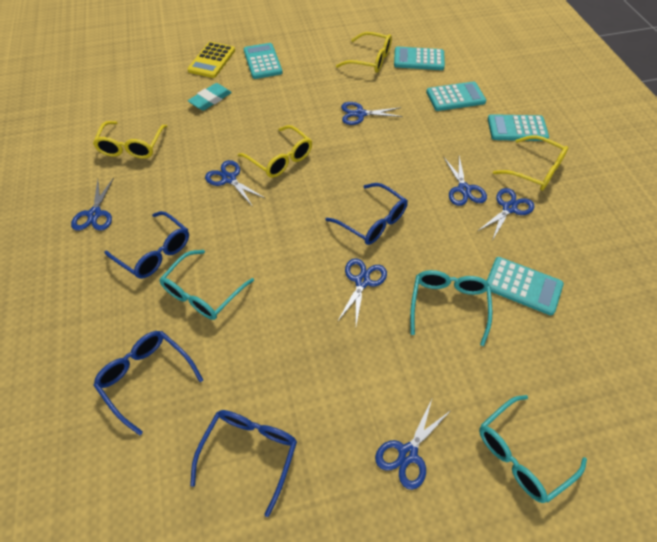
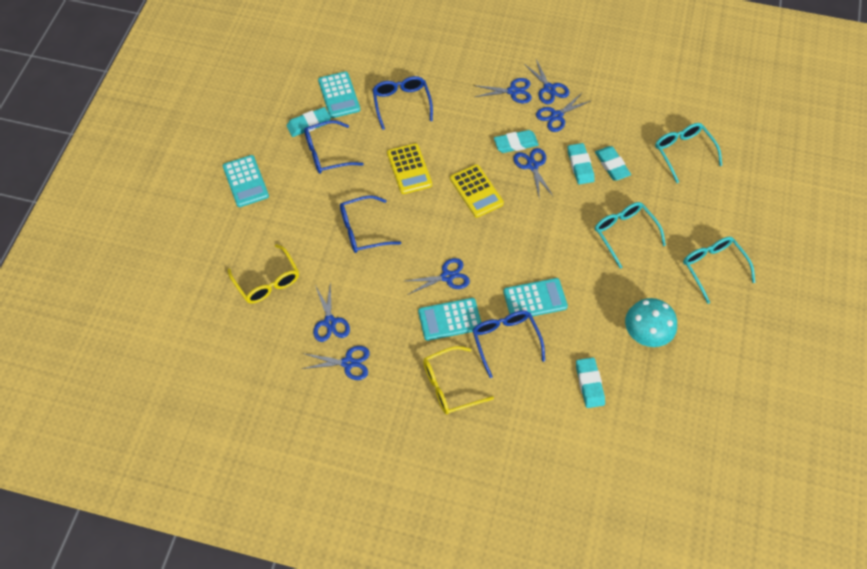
turquoise calculator: [244,43,283,79] [394,47,445,70] [426,81,486,111] [487,257,564,315] [488,114,549,141] = 5 -> [223,155,269,207] [318,71,360,118] [418,298,482,341] [503,278,568,316] = 4
turquoise eraser: [188,83,232,111] = 1 -> [287,107,331,137] [494,130,539,153] [568,143,595,185] [576,358,605,408] [595,146,631,181] = 5
turquoise mushroom: none = 0 -> [625,298,677,347] = 1
yellow calculator: [187,42,235,78] = 1 -> [387,143,432,194] [450,164,504,218] = 2
yellow glasses: [93,121,167,159] [238,125,312,178] [336,32,392,73] [493,135,568,191] = 4 -> [228,244,299,304] [423,346,494,415] = 2

